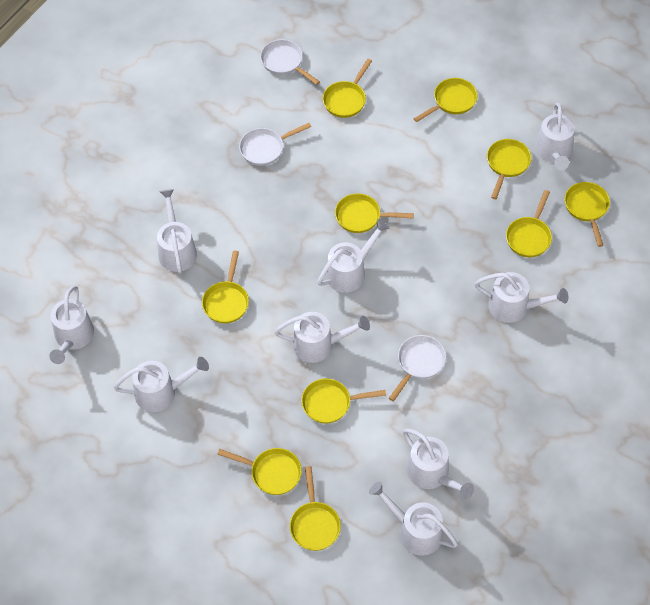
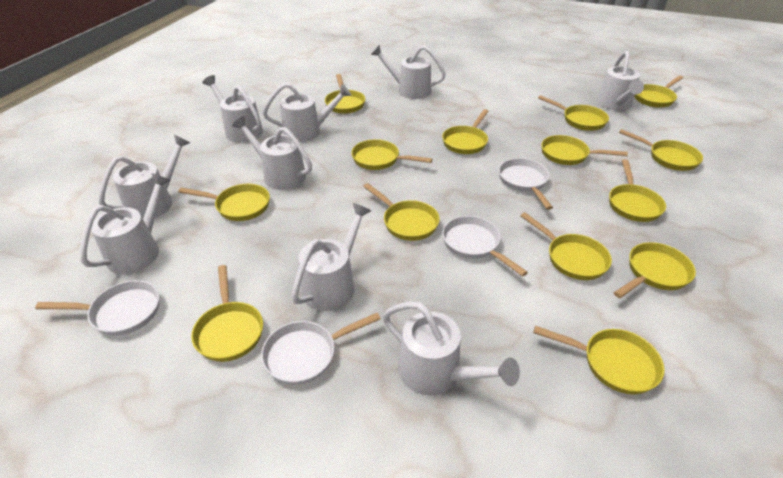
white pan: [239,123,311,166] [260,39,320,85] [389,335,446,402] = 3 -> [35,280,159,336] [261,313,381,385] [442,216,528,277] [499,158,553,210] = 4
yellow pan: [202,250,249,324] [217,448,302,495] [290,466,341,551] [301,378,386,423] [323,59,372,118] [335,193,414,233] [413,78,478,122] [487,139,531,199] [506,190,552,257] [565,182,610,247] = 10 -> [178,184,270,221] [191,265,263,362] [325,74,365,114] [351,139,432,170] [363,183,440,241] [442,109,489,154] [520,212,612,280] [533,326,665,394] [538,95,609,131] [541,135,628,165] [609,159,666,222] [614,242,696,298] [619,129,703,171] [634,76,683,108] = 14

